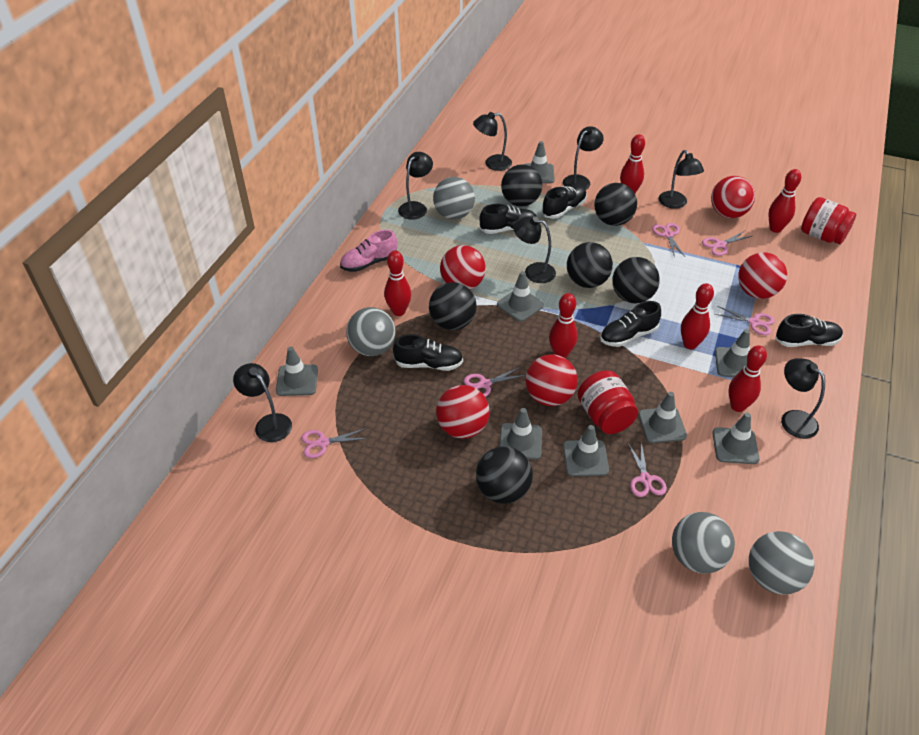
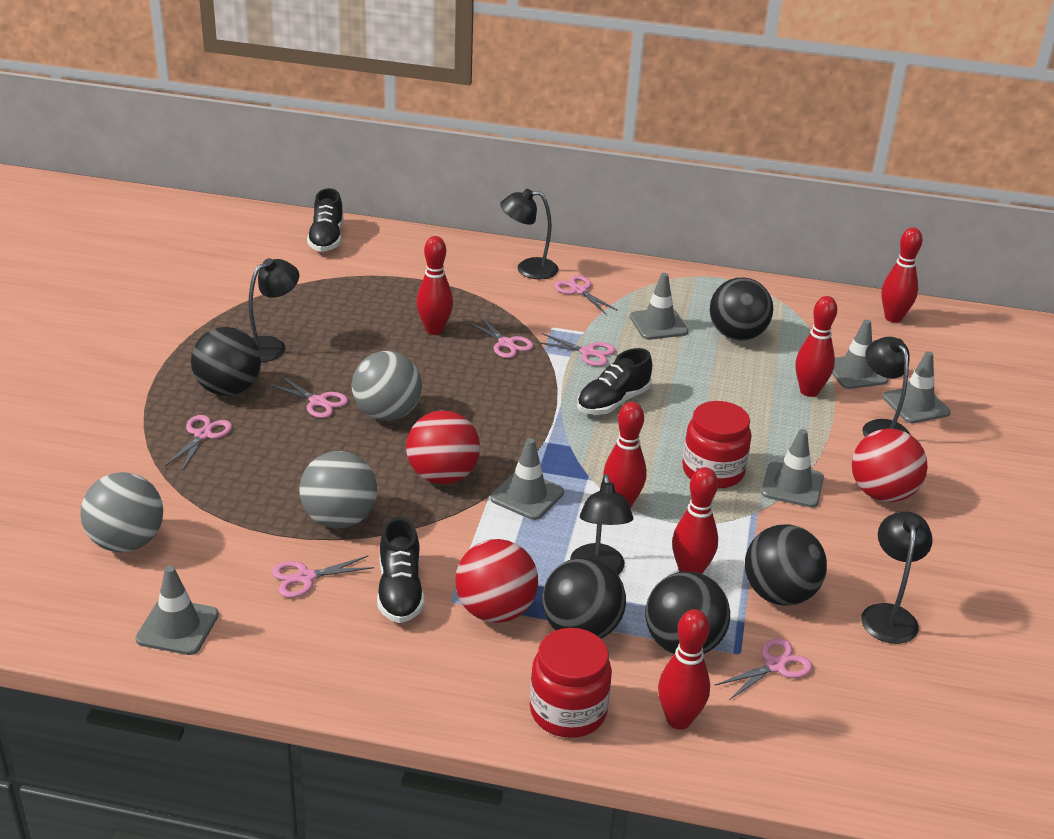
black ball: [429,282,476,330] [476,446,533,504] [501,164,542,207] [567,242,613,288] [594,183,637,226] [612,257,660,304] = 6 -> [191,327,261,396] [542,558,626,639] [645,571,730,654] [710,277,773,341] [745,524,827,606] = 5
black lamp: [233,363,292,442] [398,152,433,220] [473,112,512,171] [513,217,556,283] [563,126,604,190] [659,150,704,209] [781,358,825,439] = 7 -> [248,258,299,362] [500,189,558,279] [570,474,633,575] [861,511,933,644] [862,337,910,437] = 5
black shoe: [393,334,463,371] [479,204,536,234] [542,185,587,219] [600,301,661,347] [775,314,843,347] = 5 -> [307,188,344,252] [377,517,424,623] [577,348,652,415] = 3
grey ball: [346,307,396,356] [433,177,475,220] [672,512,735,574] [749,531,814,595] = 4 -> [80,472,163,552] [299,451,377,529] [352,351,422,421] = 3
grey traffic cone: [276,347,318,396] [497,271,544,322] [499,408,542,460] [524,141,555,183] [563,425,609,476] [638,392,687,443] [712,413,759,464] [715,329,750,377] = 8 -> [135,566,219,655] [490,438,564,520] [630,273,688,340] [761,429,824,507] [832,319,889,389] [883,351,951,423] = 6
pink scissors: [301,429,368,458] [464,367,526,397] [628,442,667,497] [652,223,685,258] [702,231,752,256] [715,306,775,335] = 6 -> [165,415,232,471] [269,376,348,418] [272,555,374,598] [467,316,534,358] [535,333,616,366] [554,275,618,314] [714,638,813,700] = 7
pink shoe: [340,230,397,272] = 1 -> none = 0
red ball: [436,385,490,439] [440,245,486,290] [526,354,578,406] [711,176,755,218] [738,252,787,299] = 5 -> [406,410,480,484] [455,539,538,623] [852,428,927,502] = 3

